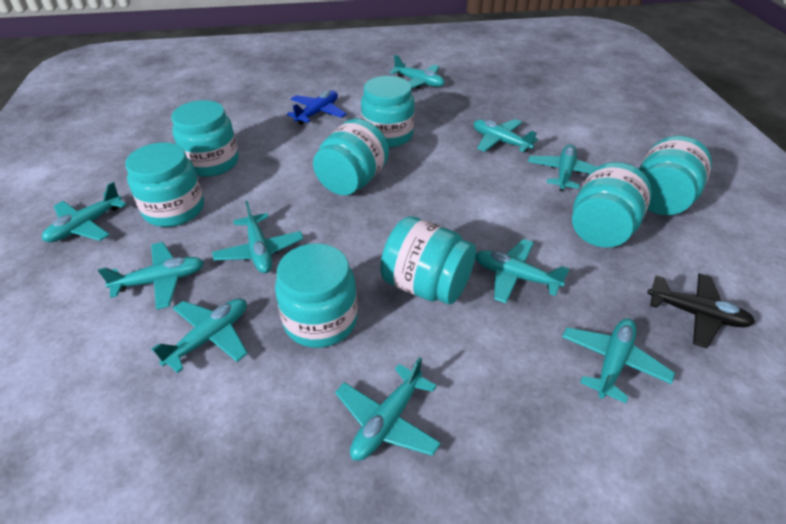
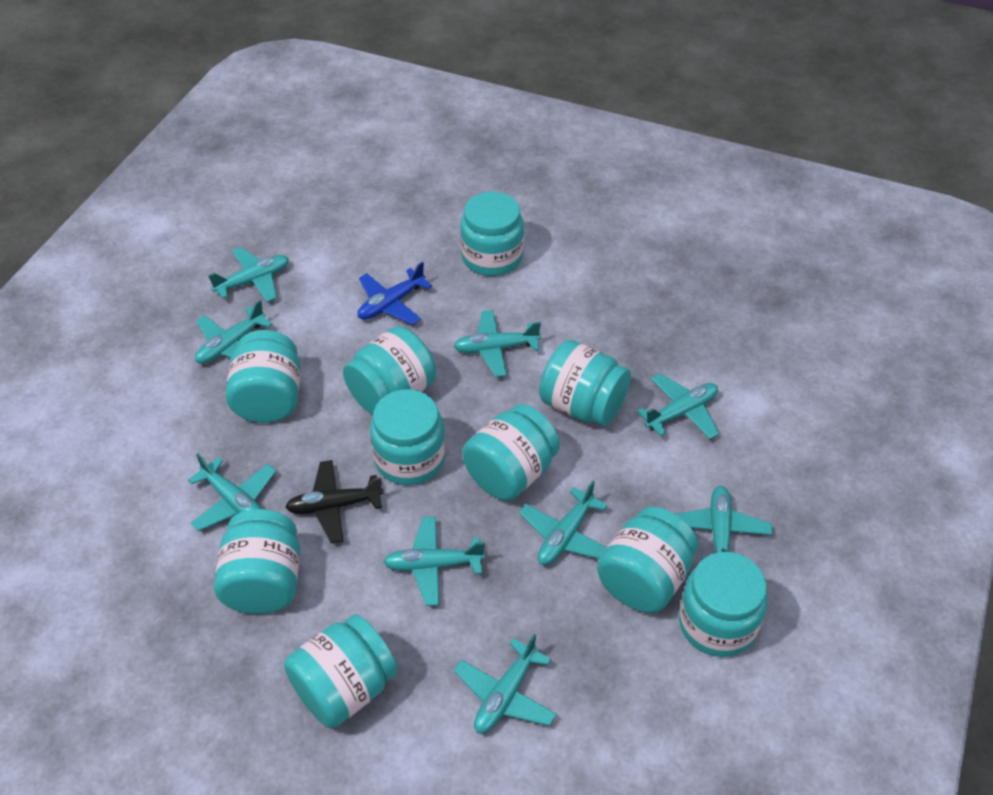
turquoise jar: [125,142,204,227] [171,100,239,177] [275,243,358,348] [313,119,389,195] [361,76,415,147] [380,216,476,304] [572,162,652,248] [639,136,712,215] = 8 -> [214,509,300,614] [226,330,300,423] [284,614,398,728] [343,326,436,415] [370,389,445,485] [460,192,524,276] [463,404,560,501] [539,340,631,426] [597,507,698,613] [679,552,768,657] = 10
turquoise plane: [42,182,127,242] [98,242,204,310] [152,299,248,373] [212,201,303,273] [335,357,441,461] [390,55,445,88] [474,119,538,152] [475,239,570,303] [528,145,597,191] [562,318,675,403] = 10 -> [188,454,276,531] [195,300,272,364] [208,247,289,302] [383,516,485,606] [453,310,541,377] [454,634,557,734] [519,481,607,565] [637,373,719,439] [676,486,773,561] = 9

